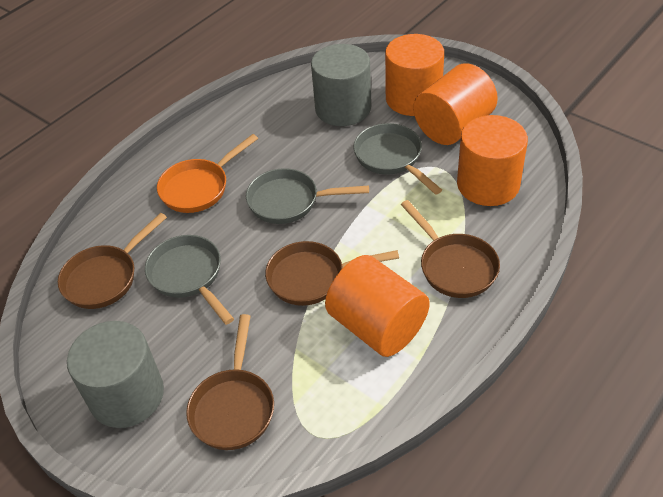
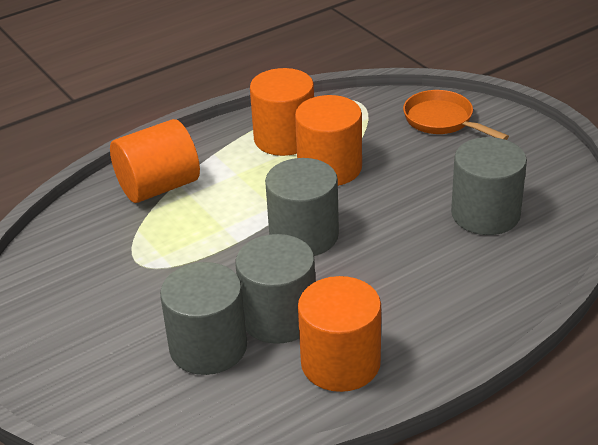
brown pan: [58,213,167,309] [186,314,274,450] [265,241,399,306] [401,200,500,298] = 4 -> none = 0
grey cylinder: [67,321,164,428] [311,44,371,126] = 2 -> [160,262,247,375] [236,234,315,344] [265,158,339,256] [451,137,527,235] = 4
grey pan: [145,235,234,325] [246,168,369,224] [354,123,442,195] = 3 -> none = 0

